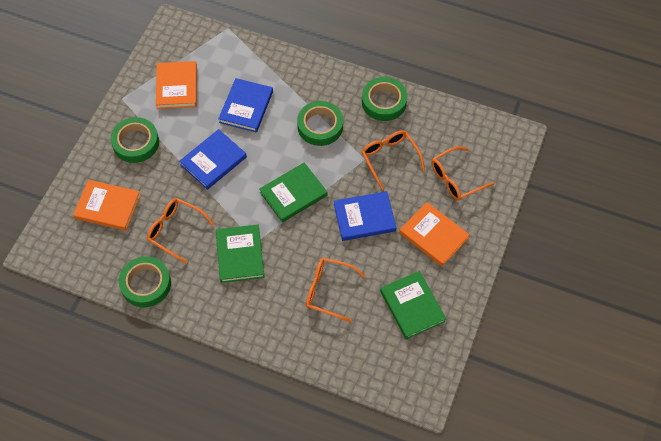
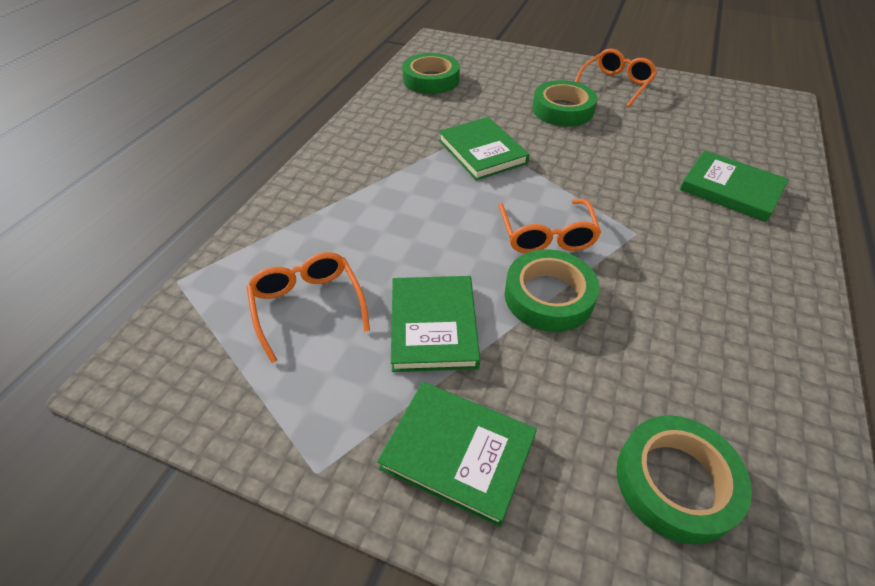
blue book: [179,129,247,190] [218,78,273,133] [334,191,397,241] = 3 -> none = 0
green book: [216,224,264,283] [259,162,328,223] [380,271,446,339] = 3 -> [377,382,537,527] [391,276,480,372] [439,117,529,181] [680,151,789,222] = 4
orange book: [73,180,141,231] [156,61,197,109] [399,202,470,266] = 3 -> none = 0
orange glasses: [147,198,214,263] [306,258,366,322] [362,130,425,190] [432,146,494,201] = 4 -> [247,252,370,363] [498,199,601,253] [575,48,657,108] = 3

